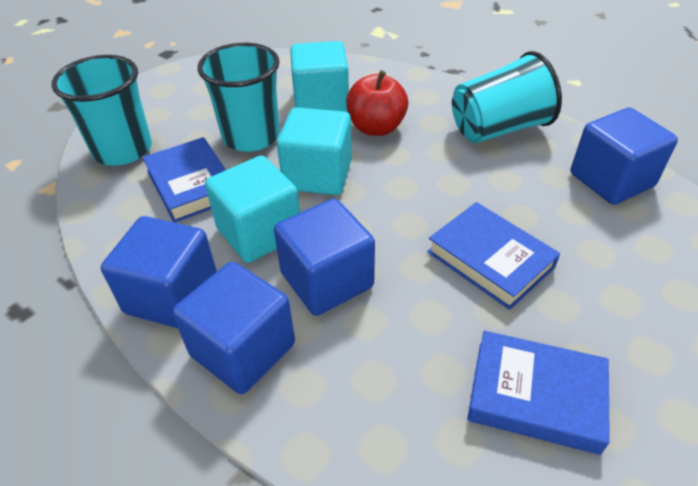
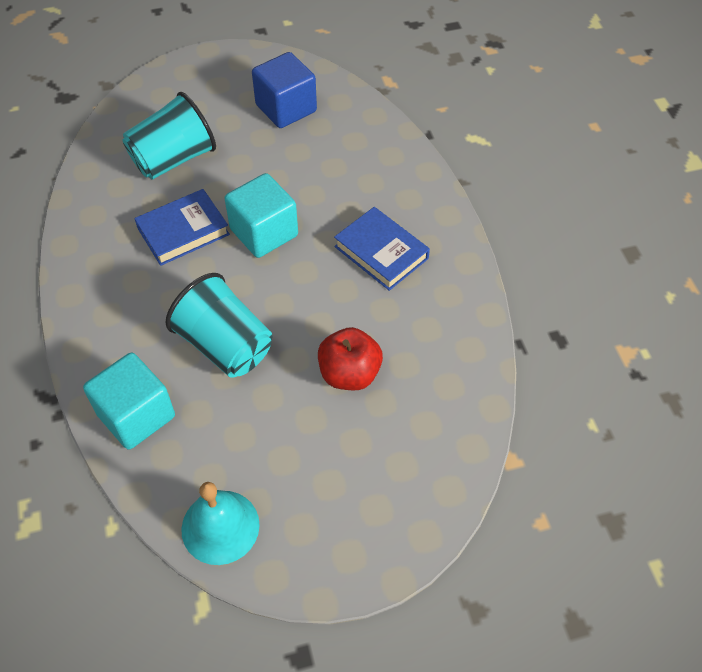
blue book: [142,137,226,223] [427,202,560,310] [467,331,610,455] = 3 -> [134,189,230,266] [334,207,430,291] = 2
blue cube: [101,216,217,328] [172,262,295,394] [274,199,375,316] [571,108,678,205] = 4 -> [252,52,317,128] = 1
turquoise bell: none = 0 -> [181,482,260,565] = 1
turquoise cube: [205,156,300,263] [277,107,352,195] [290,41,349,112] = 3 -> [83,353,175,450] [225,173,298,258] = 2
turquoise cup: [51,55,152,166] [197,43,280,152] [452,51,562,143] = 3 -> [123,92,216,180] [166,273,272,378] = 2

